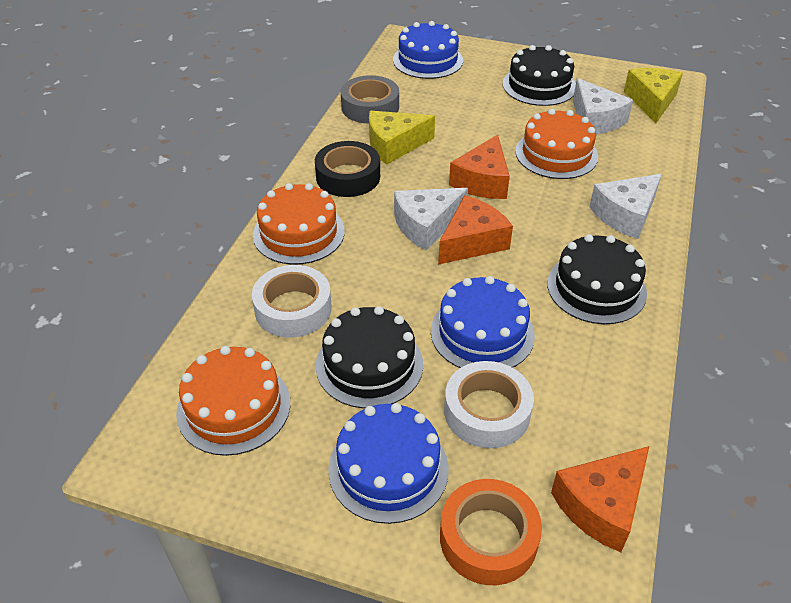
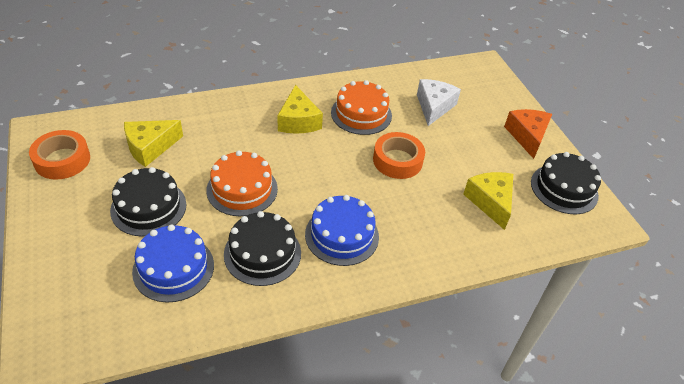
black tape: [315,141,380,197] = 1 -> none = 0
blue cake: [328,403,449,524] [393,21,463,79] [431,276,535,368] = 3 -> [132,224,214,302] [305,195,379,266] = 2
grey tape: [341,75,399,124] = 1 -> none = 0
orange cake: [176,346,290,456] [253,183,345,265] [515,109,598,179] = 3 -> [206,151,278,216] [331,80,392,135] = 2
orange cheese: [438,195,513,265] [449,135,510,199] [551,446,649,552] = 3 -> [504,109,552,159] = 1
orange tape: [440,479,542,585] = 1 -> [29,130,90,180] [373,132,425,179] = 2
white cheese: [394,188,468,251] [573,78,633,134] [589,174,662,239] = 3 -> [417,79,461,126] = 1
white tape: [252,265,332,338] [444,361,534,448] = 2 -> none = 0
yellow cheese: [369,111,435,165] [624,68,683,123] = 2 -> [124,120,183,167] [278,85,323,134] [463,172,513,230] = 3

